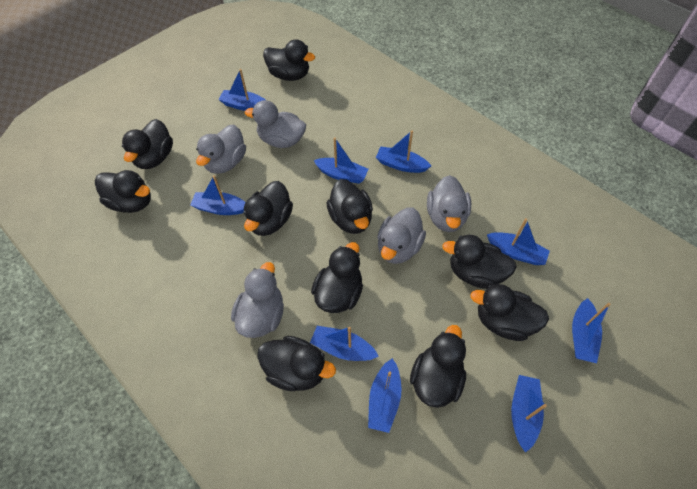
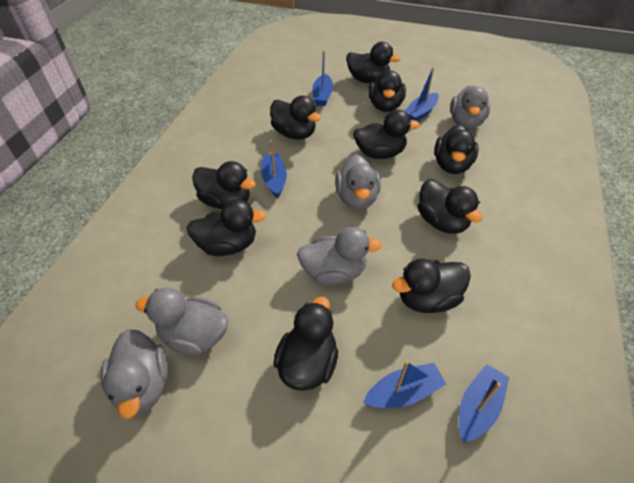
blue boat: [190,175,246,215] [218,69,266,111] [310,326,379,361] [313,137,368,184] [368,358,402,433] [376,130,431,173] [487,218,550,265] [511,375,547,453] [572,298,610,363] = 9 -> [261,140,287,198] [312,51,333,106] [363,361,446,408] [405,67,439,121] [459,364,509,442] = 5

